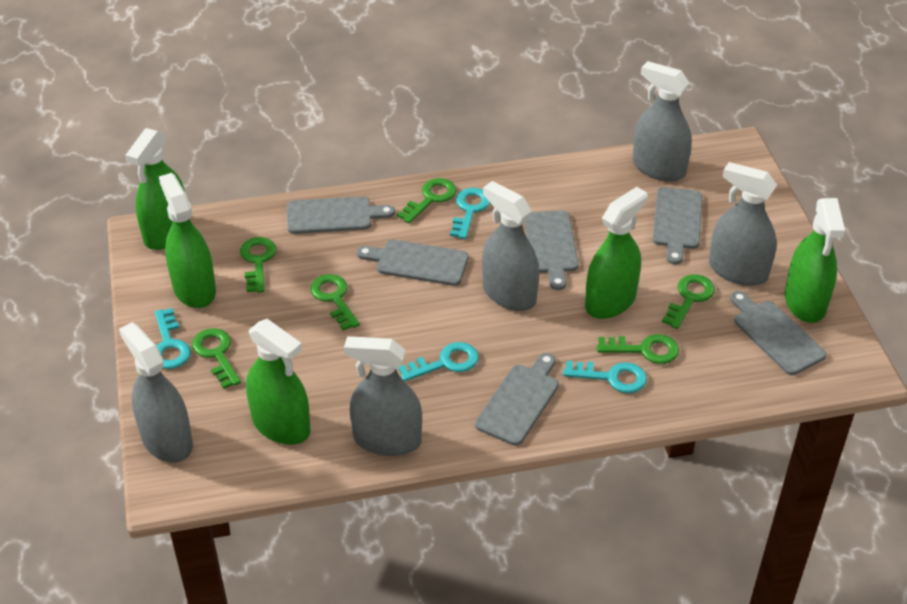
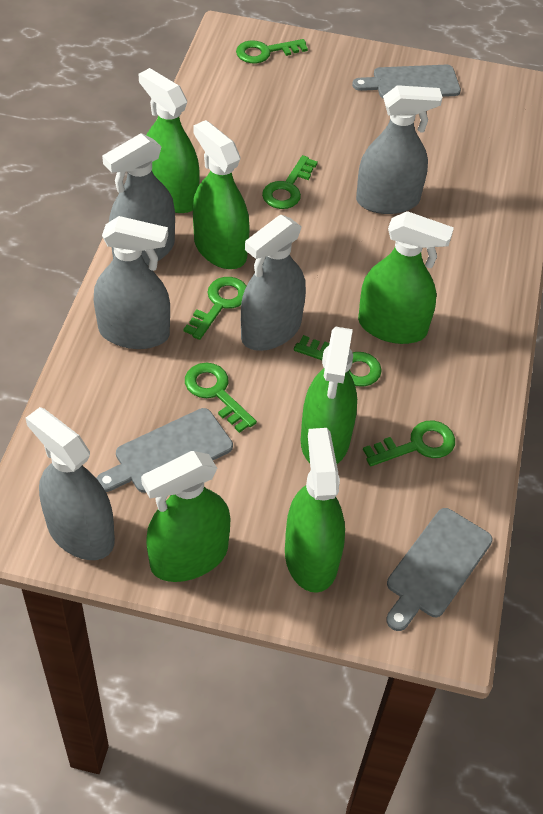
green spray bottle: [126,128,185,250] [159,173,216,308] [246,319,310,445] [585,187,648,319] [785,198,845,323] = 5 -> [139,68,200,213] [141,451,230,582] [193,120,250,269] [285,428,345,593] [301,327,357,464] [358,211,454,344] = 6
grey cutting board: [287,196,395,234] [357,239,468,286] [475,353,559,446] [524,211,579,290] [653,187,702,264] [730,291,827,375] = 6 -> [97,408,233,493] [352,65,461,99] [386,508,493,631] = 3
turquoise key: [155,308,191,369] [399,342,479,381] [450,188,490,239] [563,361,647,393] = 4 -> none = 0

